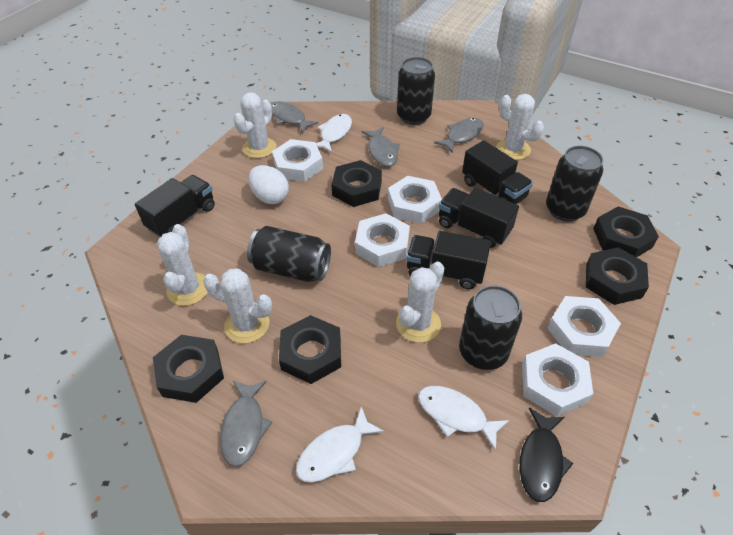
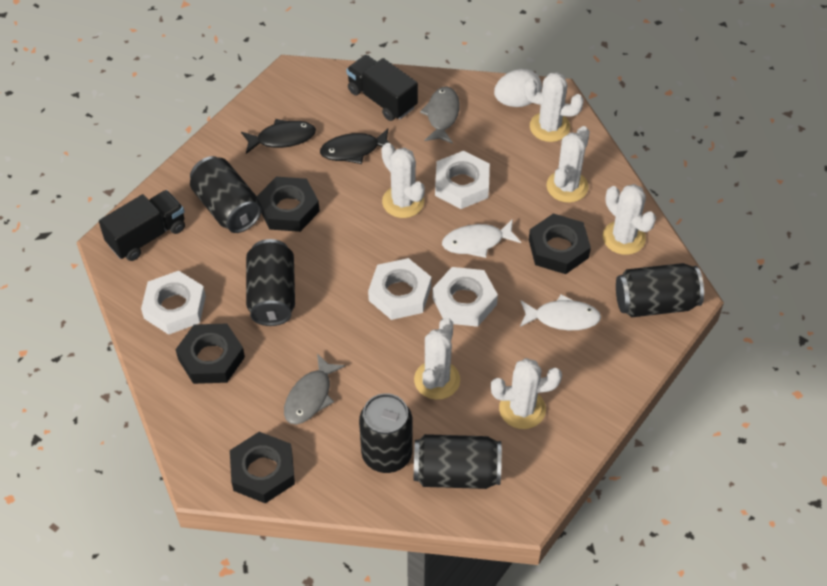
black can: [247,226,331,282] [397,57,435,125] [459,285,522,370] [546,146,603,222] = 4 -> [190,156,261,233] [246,239,295,326] [359,393,412,473] [414,434,502,489] [616,263,704,317] = 5
black fish: [520,408,573,502] = 1 -> [241,119,316,154] [320,129,396,164] = 2
black nut: [153,335,224,403] [279,315,341,384] [331,160,382,207] [586,247,649,305] [593,206,659,257] = 5 -> [175,323,245,384] [230,432,295,504] [257,177,320,232] [529,213,591,274] = 4
black truck: [135,175,215,238] [406,231,491,289] [438,188,519,248] [462,140,533,204] = 4 -> [99,190,185,261] [346,55,418,121] = 2
grey fish: [220,381,272,467] [271,101,319,133] [361,127,400,167] [434,118,484,153] = 4 -> [284,353,345,425] [420,86,460,144] = 2
white cactus: [157,224,208,306] [203,268,272,344] [234,92,276,158] [396,261,444,343] [496,94,544,160] = 5 -> [381,143,425,218] [414,318,460,400] [491,358,562,429] [524,72,584,142] [547,126,590,203] [603,184,656,255] = 6
white fish: [296,407,384,483] [316,114,352,153] [418,386,510,451] = 3 -> [442,219,521,258] [520,294,601,330] = 2
white nut: [272,139,323,182] [355,213,410,267] [388,176,442,224] [522,343,593,417] [547,296,621,357] = 5 -> [141,271,206,335] [368,258,431,320] [432,267,498,327] [435,151,490,209] = 4

